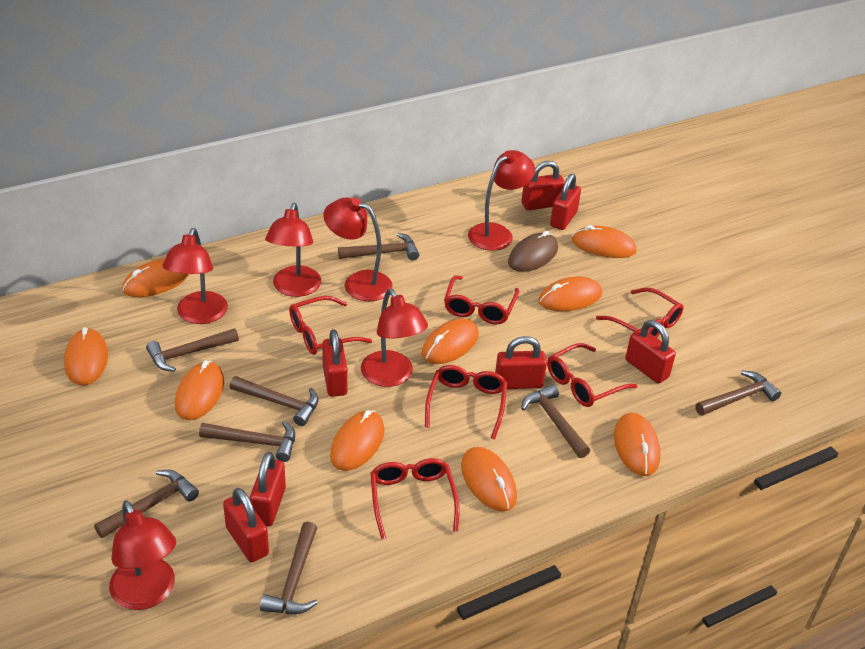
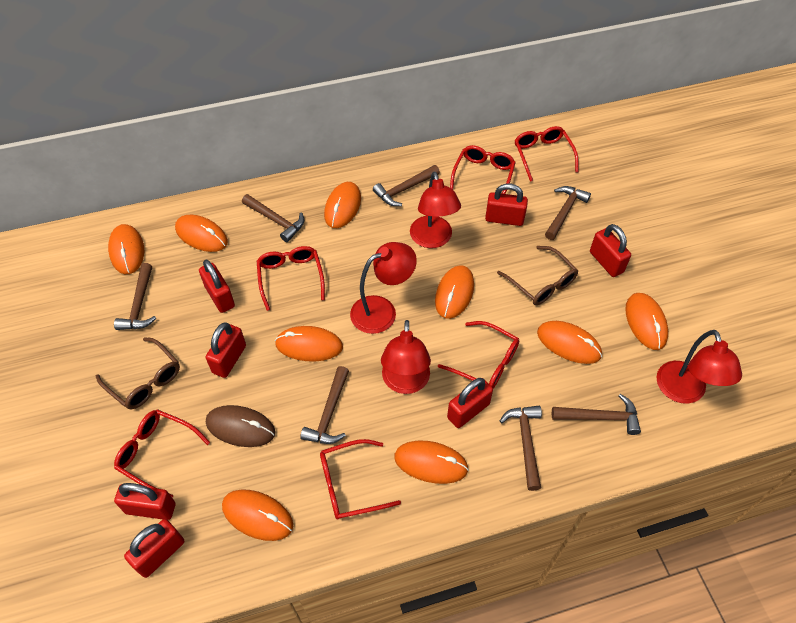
brown glasses: none = 0 -> [96,337,180,409] [497,246,579,305] = 2
brown hammer: [94,470,199,538] [146,328,239,372] [199,421,295,462] [230,376,319,426] [260,522,318,614] [338,233,419,261] [521,384,590,458] [695,371,781,416] = 8 -> [114,263,156,330] [242,194,304,242] [300,366,349,444] [373,165,440,206] [500,406,542,491] [545,186,591,240] [552,394,641,435] = 7
red lamp: [109,500,176,610] [163,228,228,324] [265,203,321,297] [323,197,393,301] [361,289,428,387] [468,150,535,251] = 6 -> [350,242,417,334] [381,320,431,394] [410,172,461,248] [656,330,742,404] = 4

